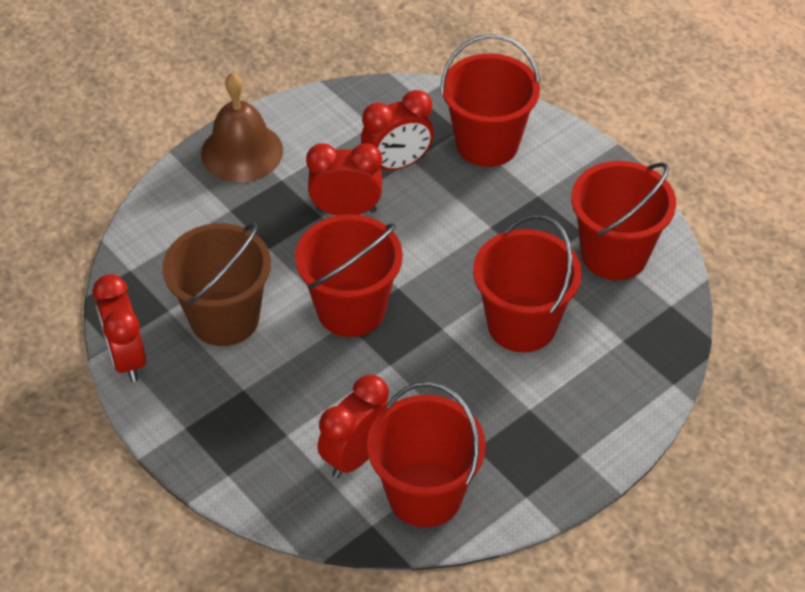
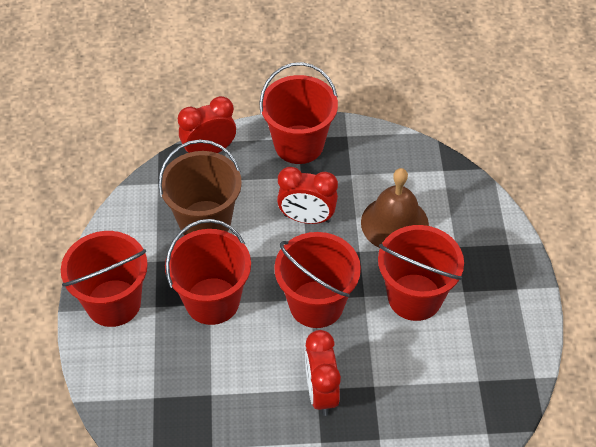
red clock: [92,274,146,382] [306,143,382,216] [318,375,389,478] [361,90,434,170] = 4 -> [178,96,236,153] [277,167,338,224] [305,330,341,416] = 3

